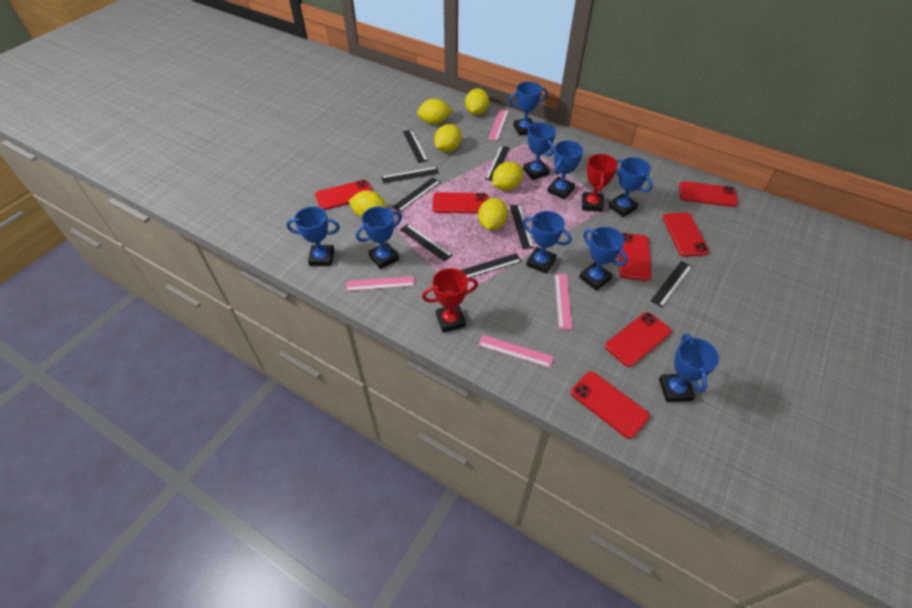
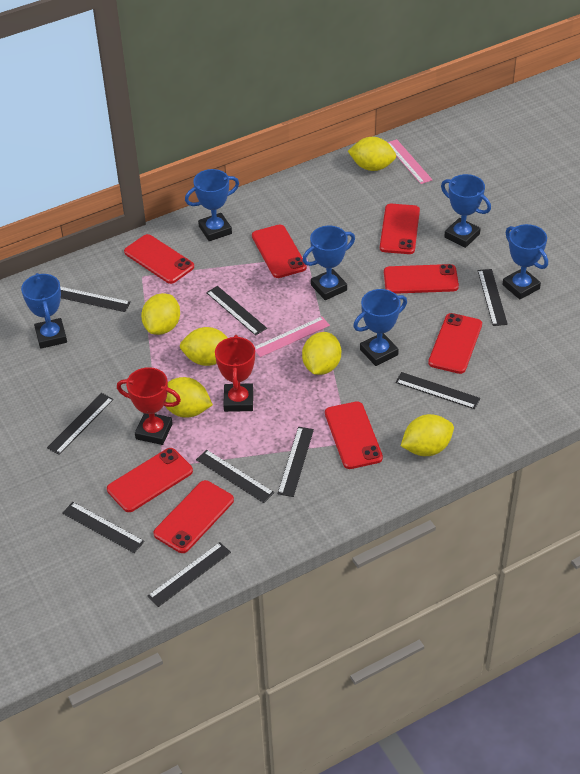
black ruler: [381,167,439,184] [392,178,440,212] [400,224,453,262] [403,130,428,163] [460,253,522,278] [485,146,510,181] [510,204,534,249] [651,261,692,307] = 8 -> [47,393,114,455] [60,287,131,312] [62,502,145,553] [148,542,231,607] [196,450,274,503] [206,286,267,336] [277,427,314,497] [395,372,480,409] [478,269,508,326] = 9
blue trophy: [286,206,340,266] [356,206,402,269] [508,81,548,136] [522,211,572,274] [523,123,556,180] [547,141,583,200] [579,227,627,291] [608,157,653,217] [659,334,719,402] = 9 -> [21,273,67,349] [185,169,239,241] [302,226,355,300] [353,289,407,366] [441,174,491,248] [502,224,548,299] = 6
pink ruler: [346,276,415,291] [478,335,554,368] [488,109,509,141] [555,274,572,329] = 4 -> [255,316,330,357] [387,139,432,184] = 2
red phone: [315,180,372,210] [432,192,488,214] [571,371,650,439] [605,312,672,367] [619,233,652,281] [663,212,709,257] [679,181,738,207] = 7 -> [107,448,193,512] [124,234,194,284] [153,480,234,553] [252,224,307,278] [325,401,383,469] [380,204,420,254] [384,264,459,294] [428,313,482,374] = 8

